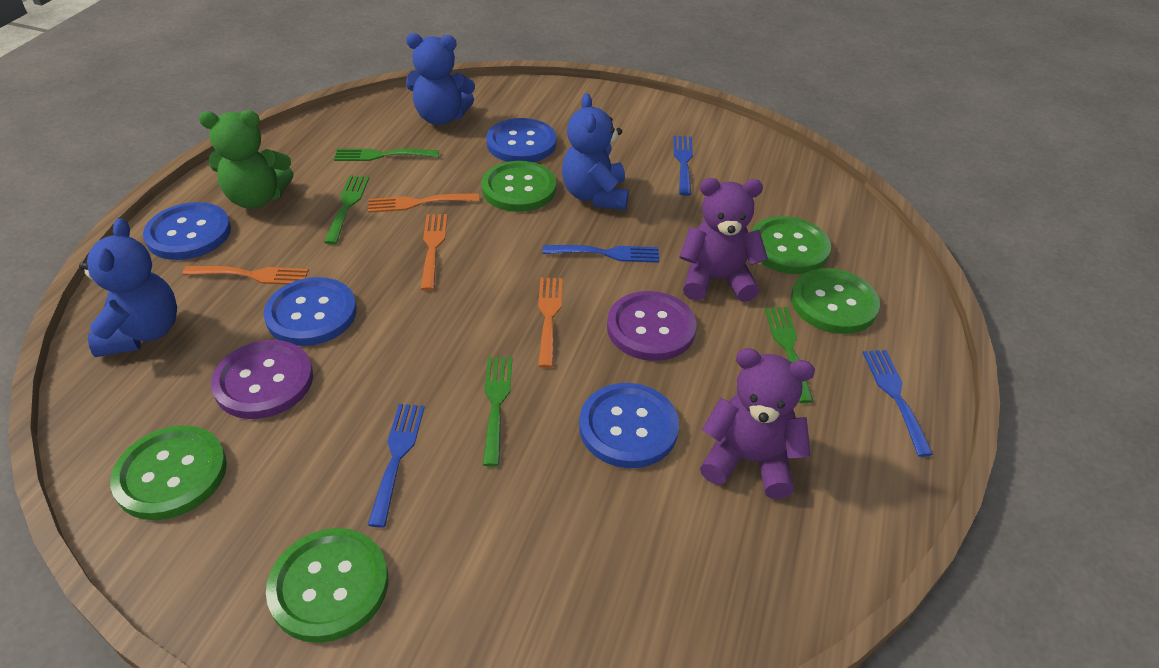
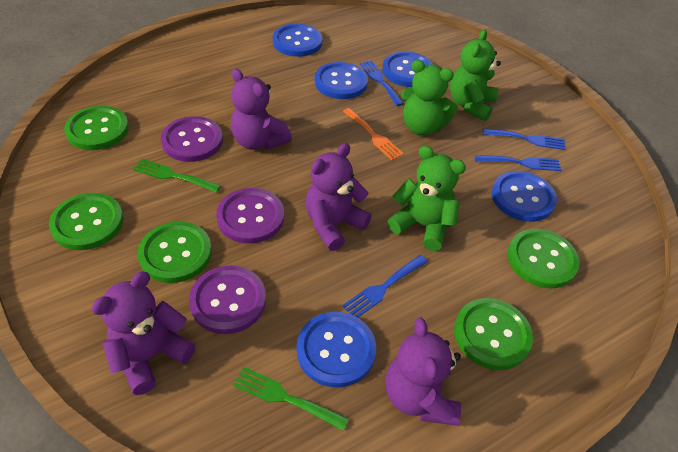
blue button: [143,202,231,260] [264,277,357,346] [486,118,557,162] [579,383,679,468] = 4 -> [273,24,322,57] [297,312,376,388] [314,62,368,99] [382,51,434,87] [492,171,557,222] = 5
blue teddy bear: [79,218,177,357] [406,33,475,125] [562,93,629,210] = 3 -> none = 0
green fork: [324,175,369,244] [334,149,439,161] [483,356,512,467] [765,307,814,403] = 4 -> [133,159,221,193] [233,367,349,431] = 2
green teddy bear: [199,110,294,209] = 1 -> [387,146,466,251] [401,60,458,135] [450,29,501,121] = 3
orange fork: [182,266,309,285] [368,193,479,213] [421,214,447,291] [538,278,563,368] = 4 -> [343,108,404,160] = 1
purple button: [211,340,313,419] [607,291,696,361] = 2 -> [161,116,223,162] [189,266,266,334] [216,188,284,244] = 3
purple teddy bear: [679,178,768,302] [700,348,815,499] = 2 -> [91,272,196,395] [231,69,292,150] [305,143,371,251] [386,318,461,426] = 4

